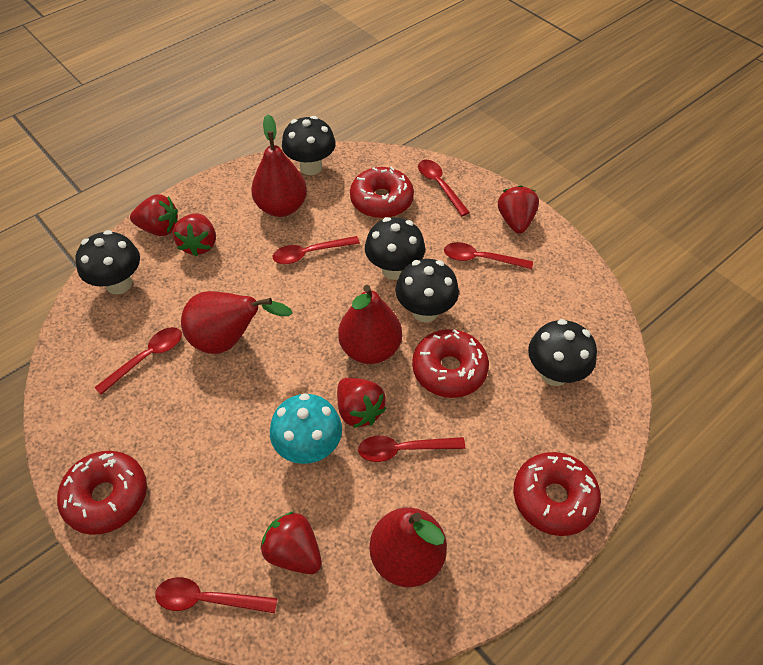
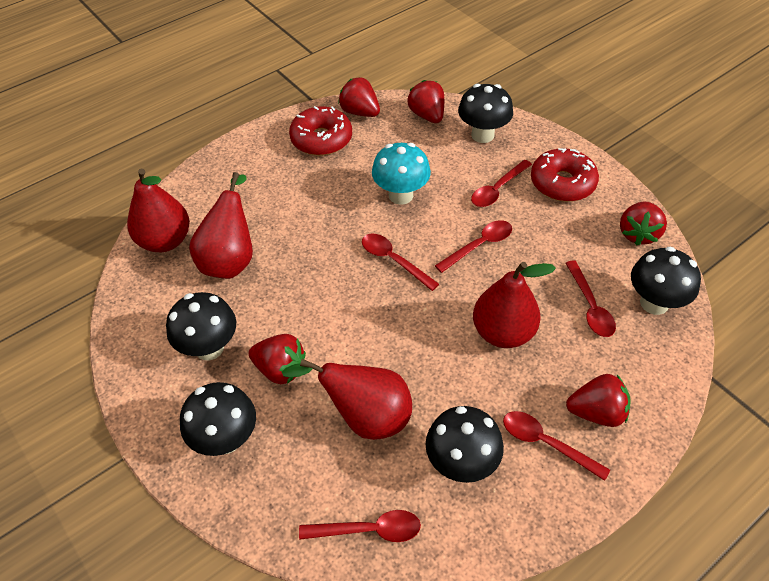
red donut: [57,451,147,535] [350,167,414,218] [412,329,489,398] [513,452,601,536] = 4 -> [289,106,352,156] [531,148,599,202] = 2

